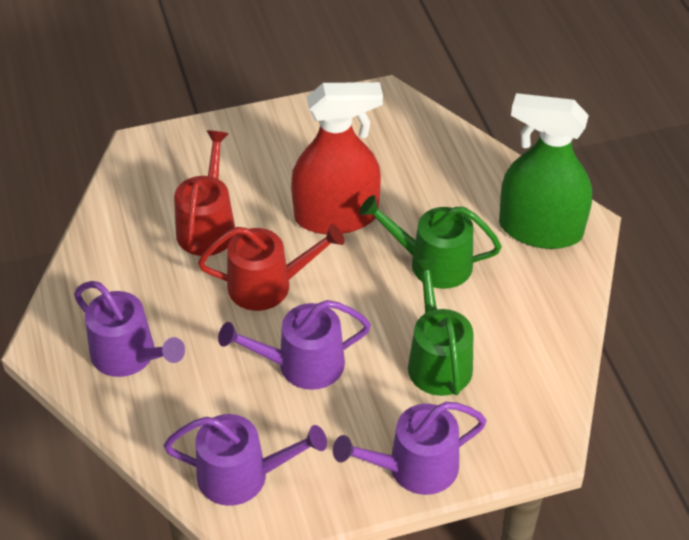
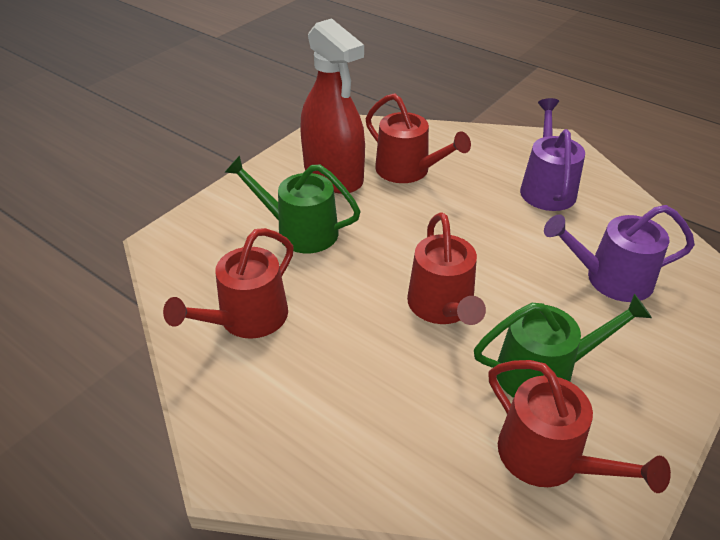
green spray bottle: [499,93,592,249] = 1 -> none = 0
purple watering can: [74,281,185,377] [164,414,327,506] [218,300,371,390] [333,402,487,495] = 4 -> [520,98,585,211] [544,205,695,302] = 2
red watering can: [174,130,235,256] [198,224,345,311] = 2 -> [163,228,294,339] [366,93,471,183] [407,212,486,325] [488,360,671,493] = 4

